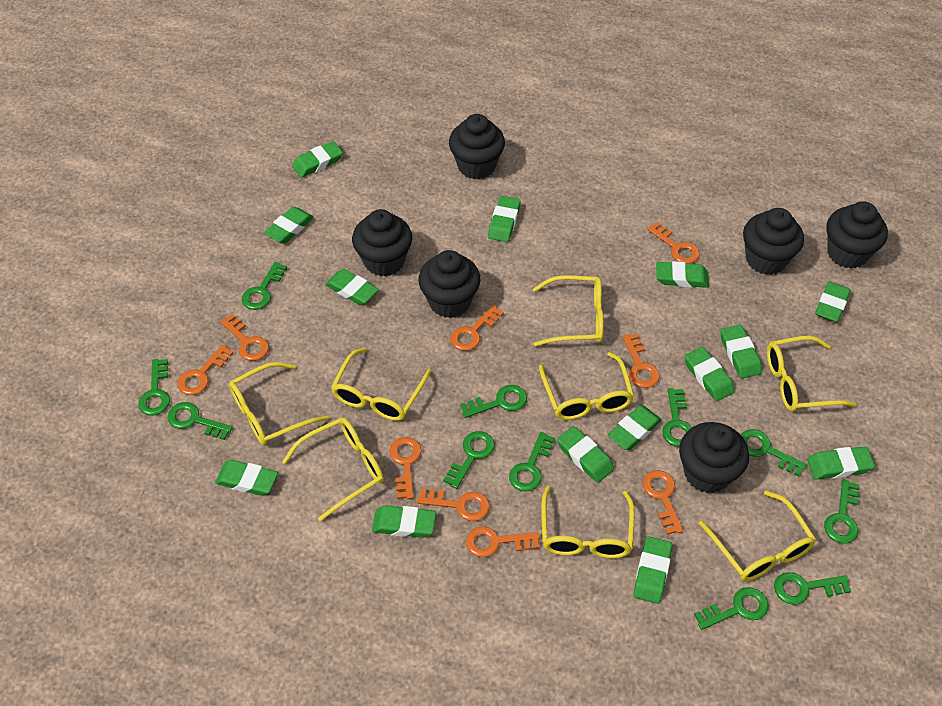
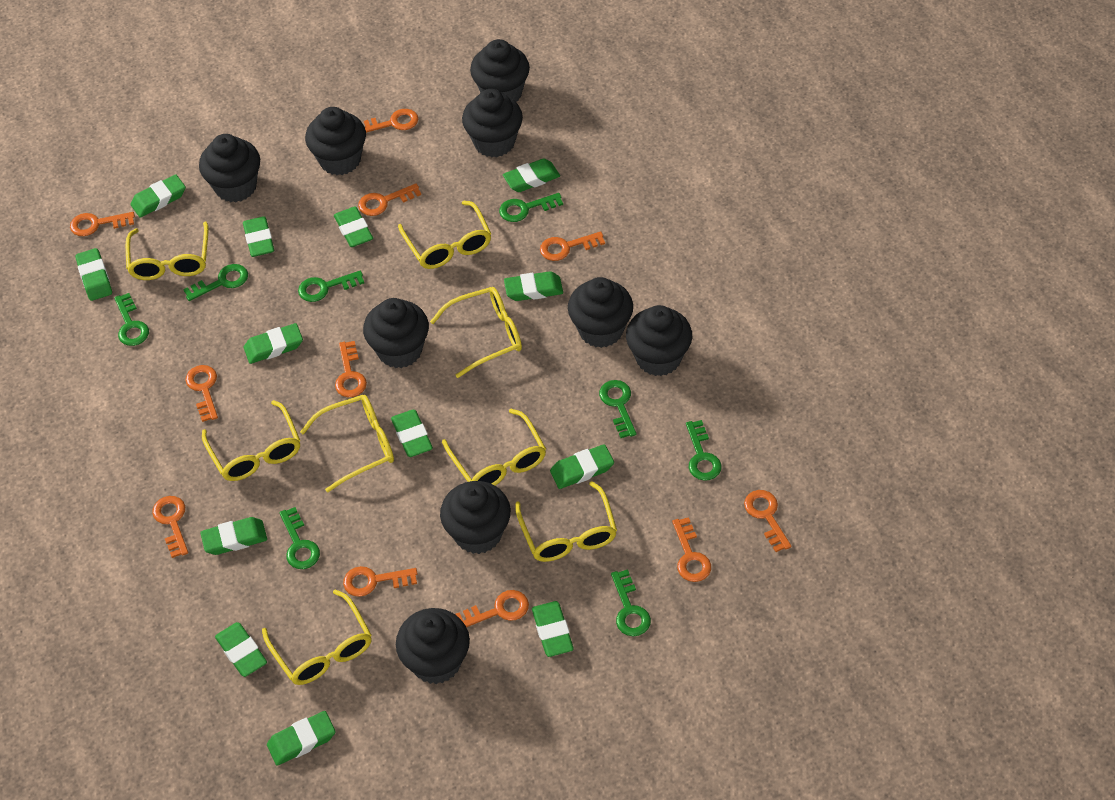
black cupcake: [352,209,412,277] [418,250,480,318] [449,114,505,179] [679,422,749,493] [743,208,804,275] [826,201,888,269] = 6 -> [199,134,260,202] [305,107,366,175] [363,298,429,368] [396,608,470,684] [440,481,511,554] [462,89,523,157] [470,39,530,102] [568,277,633,348] [626,305,692,376] = 9
green eraser: [215,460,278,496] [264,207,314,243] [292,141,343,178] [325,269,379,305] [372,505,436,538] [488,196,521,242] [557,426,614,483] [608,405,662,450] [633,537,672,604] [656,261,709,288] [684,347,735,401] [720,325,762,378] [807,447,875,479] [815,282,851,322] = 14 -> [75,248,112,301] [131,174,186,217] [200,517,267,555] [215,622,267,677] [243,216,274,257] [244,323,303,364] [267,711,335,766] [334,207,373,247] [391,410,433,457] [503,158,560,192] [504,271,563,301] [532,601,574,657] [550,444,614,489] = 13
green key: [138,359,170,416] [168,402,233,440] [242,262,287,310] [443,431,495,489] [460,385,527,418] [509,432,555,492] [662,388,692,447] [694,587,769,630] [741,429,807,477] [774,572,851,605] [824,479,859,544] = 11 -> [114,293,149,346] [183,264,248,301] [279,507,320,569] [298,271,364,302] [499,193,563,222] [599,380,637,438] [611,569,651,636] [686,420,722,481] = 8
orange key: [177,345,233,395] [220,314,269,361] [389,437,422,499] [417,488,490,521] [450,305,504,351] [466,526,540,557] [622,334,660,388] [642,470,683,535] [647,222,700,264] = 9 -> [70,212,135,236] [152,496,188,558] [185,365,218,422] [335,341,367,397] [343,566,418,597] [358,183,421,216] [364,109,418,133] [455,590,529,627] [540,231,605,261] [672,517,711,582] [744,490,791,552] = 11

